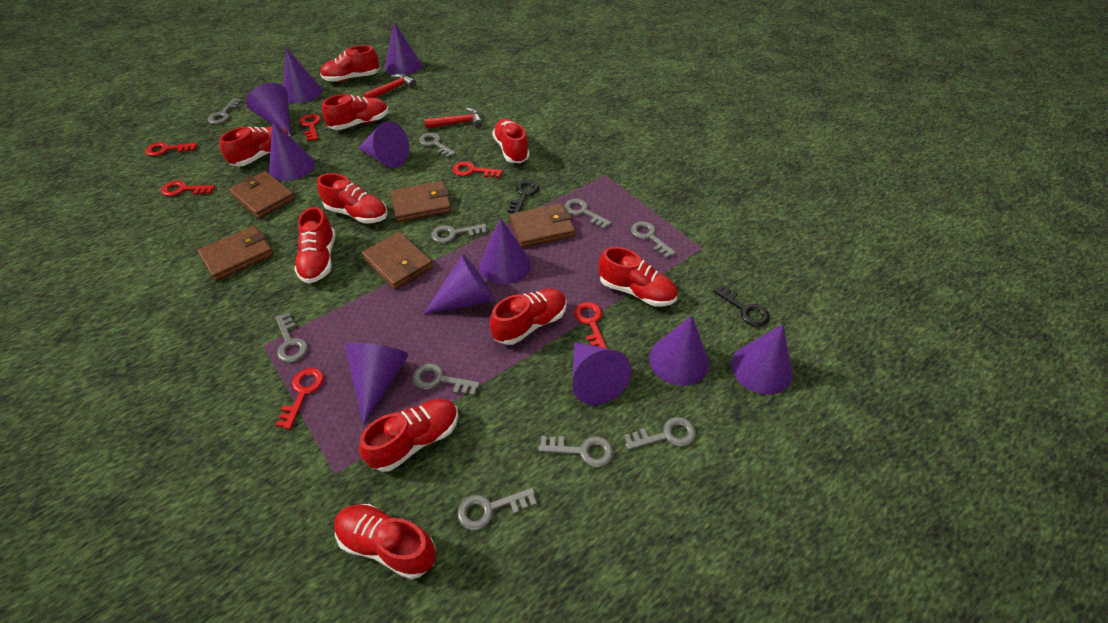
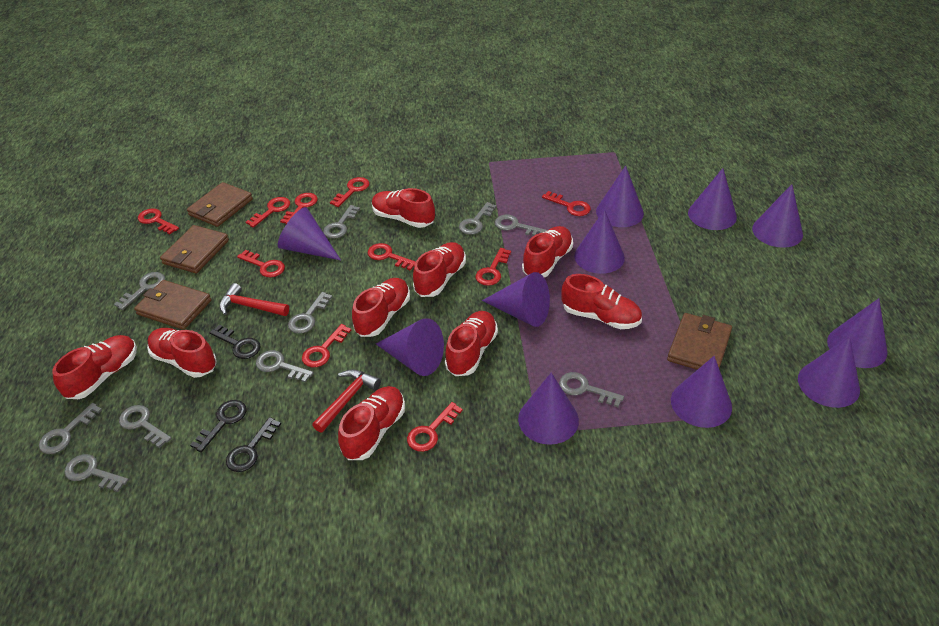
black key: [507,180,539,213] [713,284,770,326] = 2 -> [190,400,247,452] [209,324,261,359] [226,417,281,472] = 3
brown wallet: [198,226,274,281] [229,171,295,218] [362,232,433,289] [391,181,451,222] [510,204,575,248] = 5 -> [134,280,211,330] [160,225,229,273] [187,182,253,227] [667,313,732,370] = 4
red key: [145,142,197,156] [161,181,215,196] [276,368,324,429] [299,114,321,141] [453,161,503,178] [574,302,607,348] = 6 -> [138,208,179,234] [237,250,285,278] [246,197,290,228] [280,193,318,224] [302,324,352,367] [330,177,370,207] [368,243,416,270] [407,402,463,452] [476,248,511,286] [542,191,591,216] = 10
red shoe: [219,126,290,167] [294,207,336,283] [317,173,387,224] [320,45,379,82] [322,94,389,130] [334,504,436,579] [359,399,458,472] [490,288,567,345] [492,119,530,163] [598,247,677,306] = 10 -> [52,335,137,399] [147,328,217,378] [338,386,405,460] [352,278,410,337] [372,188,435,228] [413,242,466,297] [445,311,498,376] [522,226,573,277] [561,274,642,329] = 9

